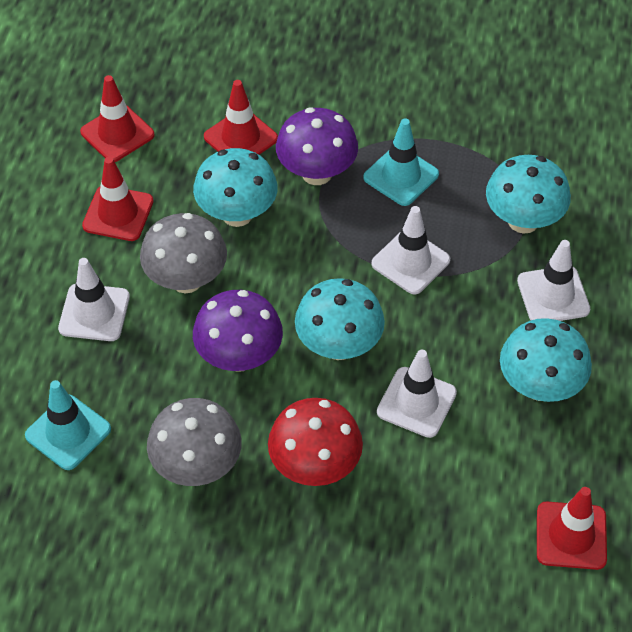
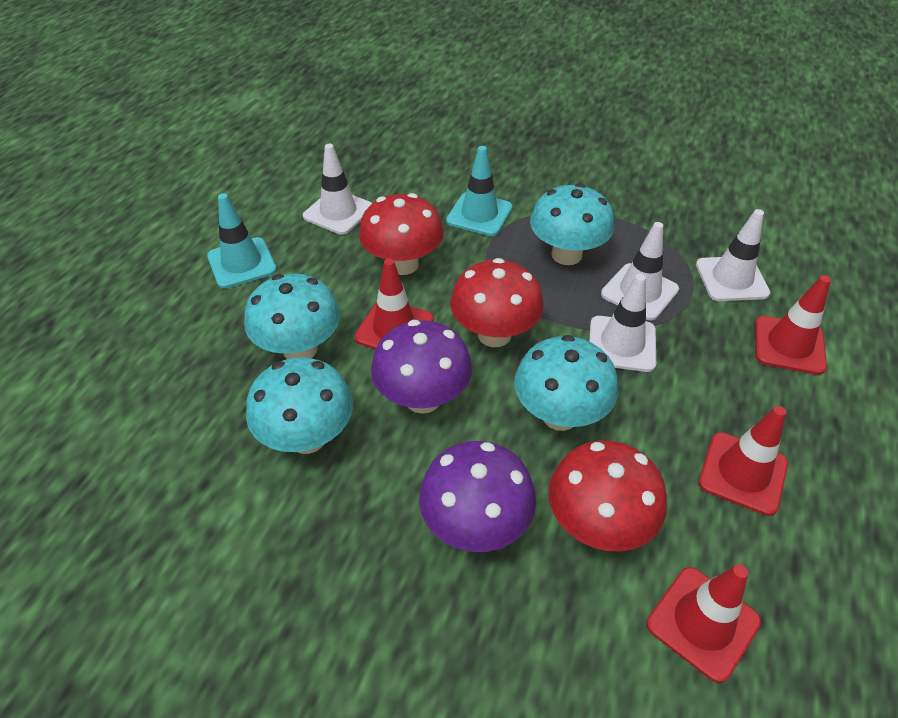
grey mushroom: [140,213,227,293] [147,398,242,486] = 2 -> none = 0
red mushroom: [268,398,363,486] = 1 -> [359,193,444,275] [450,258,544,347] [548,440,667,552] = 3

